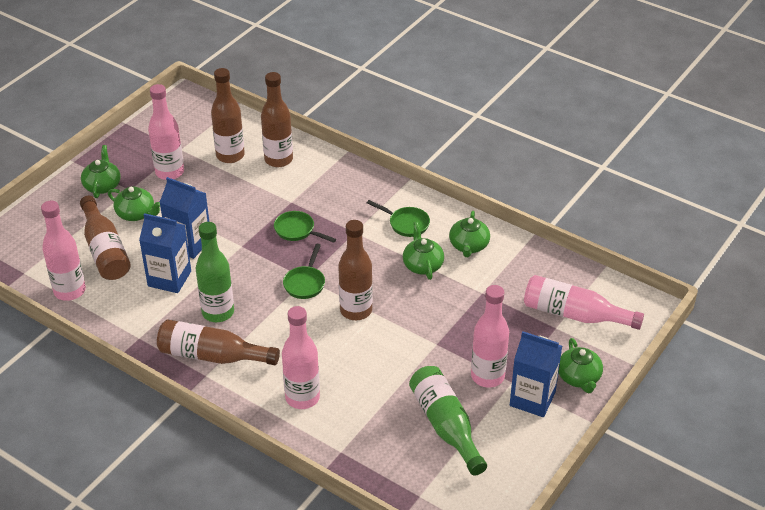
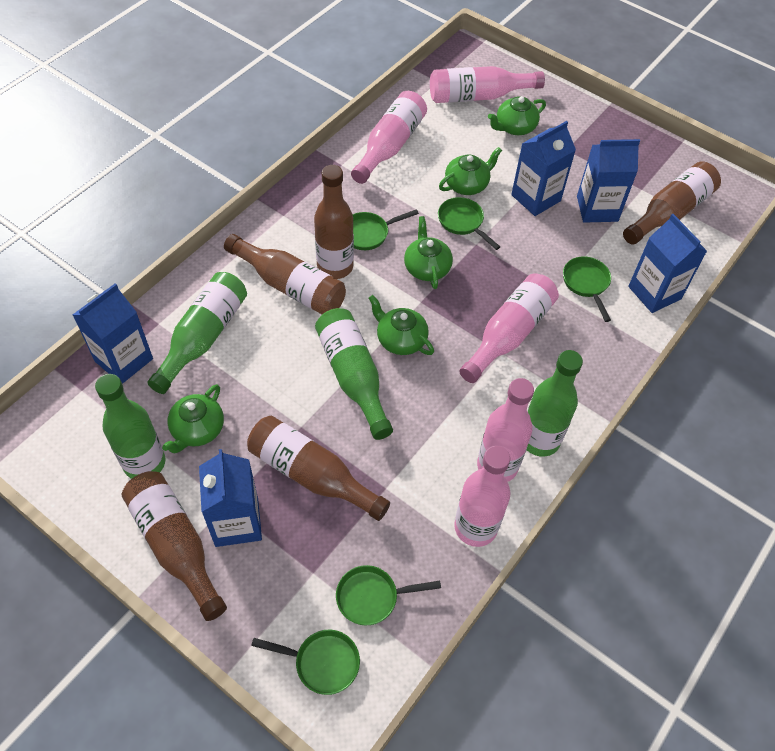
blue carton: [139,213,191,293] [159,177,209,259] [510,331,562,417] = 3 -> [73,283,153,384] [199,449,262,547] [511,121,576,216] [577,139,640,223] [628,214,707,313] = 5
green bottle: [196,222,234,322] [409,366,487,475] = 2 -> [95,374,165,479] [147,272,247,394] [315,308,393,440] [527,350,583,457] = 4
green pan: [274,211,336,243] [283,244,325,299] [367,200,430,237] = 3 -> [251,630,360,695] [336,565,441,625] [353,209,419,250] [438,197,500,250] [563,256,611,322] = 5

